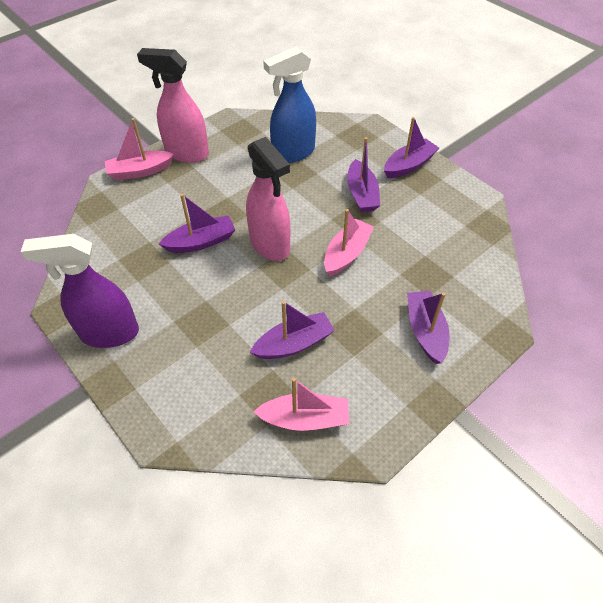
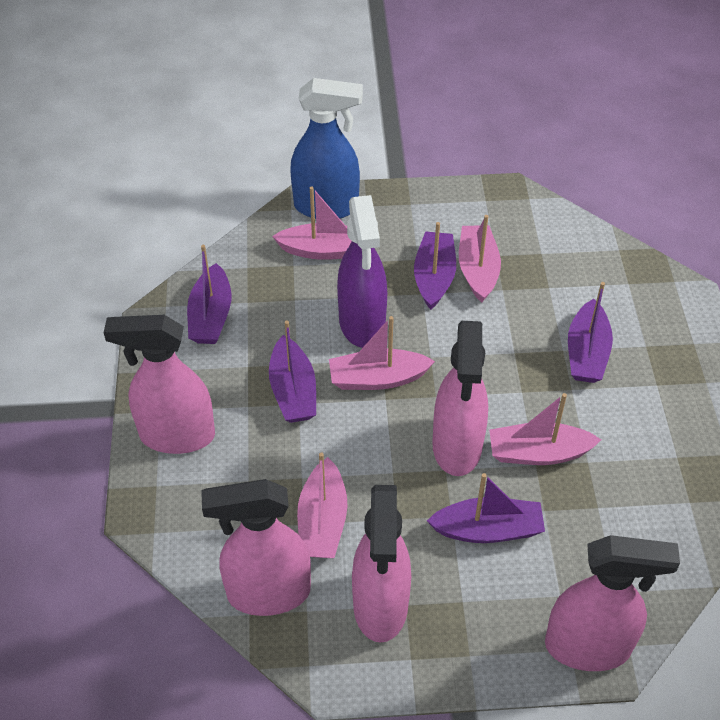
pink boat: [105,118,174,180] [253,378,349,431] [324,209,374,276] = 3 -> [272,186,352,260] [297,452,348,558] [329,316,435,390] [459,215,501,303] [489,393,601,465] = 5
pink spray bottle: [137,48,209,163] [246,137,290,261] = 2 -> [104,315,215,454] [201,479,311,616] [352,485,411,643] [432,321,488,476] [545,535,680,671] = 5

